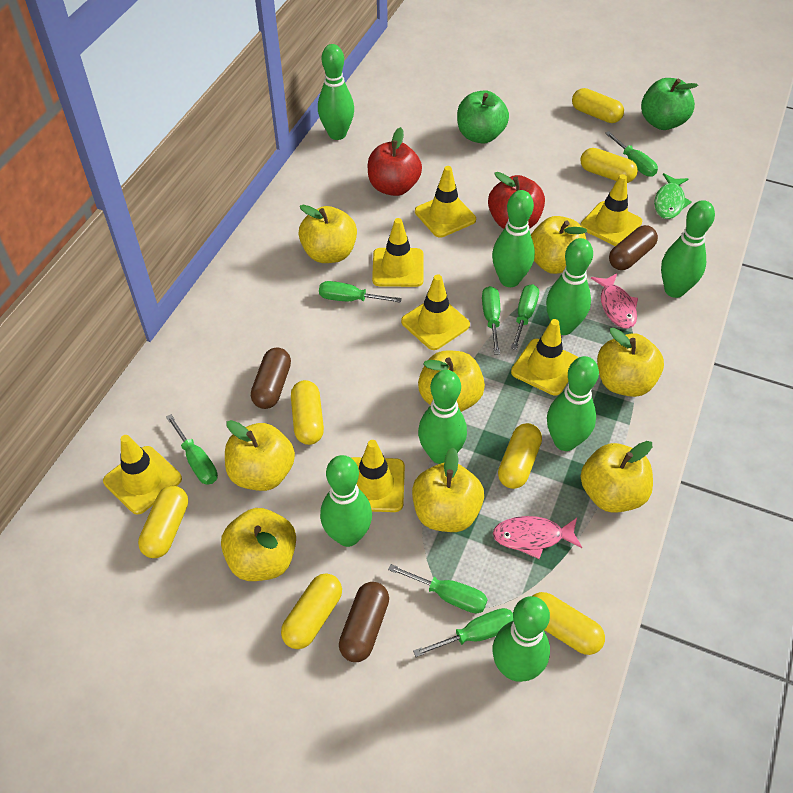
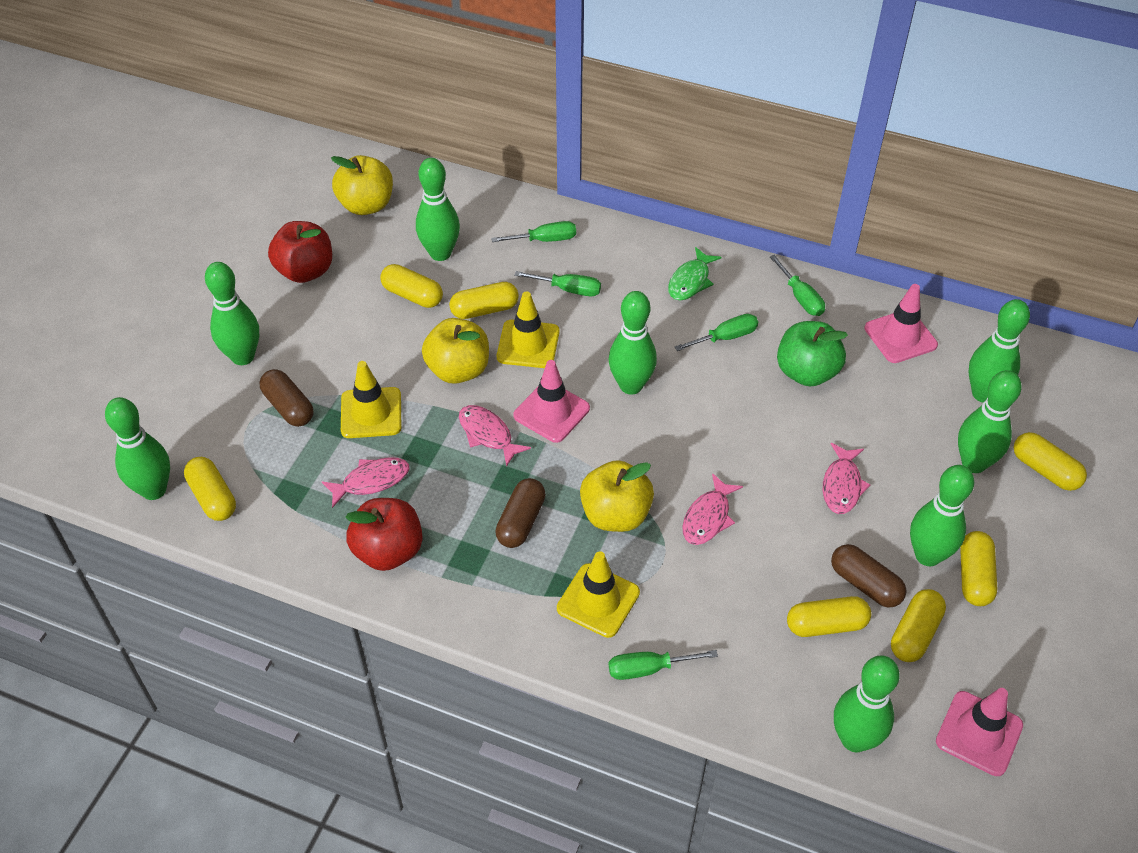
green apple: [457,90,509,143] [641,78,698,130] = 2 -> [777,321,848,386] = 1
green screwdriver: [166,414,218,485] [319,281,402,303] [388,564,488,614] [413,608,513,657] [482,286,500,354] [511,284,539,350] [605,131,658,176] = 7 -> [491,221,576,242] [514,271,601,296] [609,650,718,680] [675,314,758,351] [770,255,825,316] = 5
pink fish: [493,516,582,559] [591,273,638,329] = 2 -> [322,457,410,508] [459,405,531,467] [682,473,743,545] [823,443,870,514] = 4
pink traffic cone: none = 0 -> [513,360,590,443] [864,284,938,363] [936,688,1023,776] = 3
yellow apple: [221,508,296,581] [225,420,295,491] [299,205,357,263] [412,448,484,532] [418,350,485,412] [531,216,587,274] [580,441,653,513] [597,328,664,397] = 8 -> [331,155,393,215] [422,318,489,384] [580,460,654,532] = 3
yellow traffic cone: [103,435,182,515] [352,440,405,512] [372,218,424,287] [401,274,470,350] [415,166,476,238] [511,319,578,396] [580,174,642,246] = 7 -> [341,361,401,438] [497,291,560,368] [557,551,640,638] = 3

